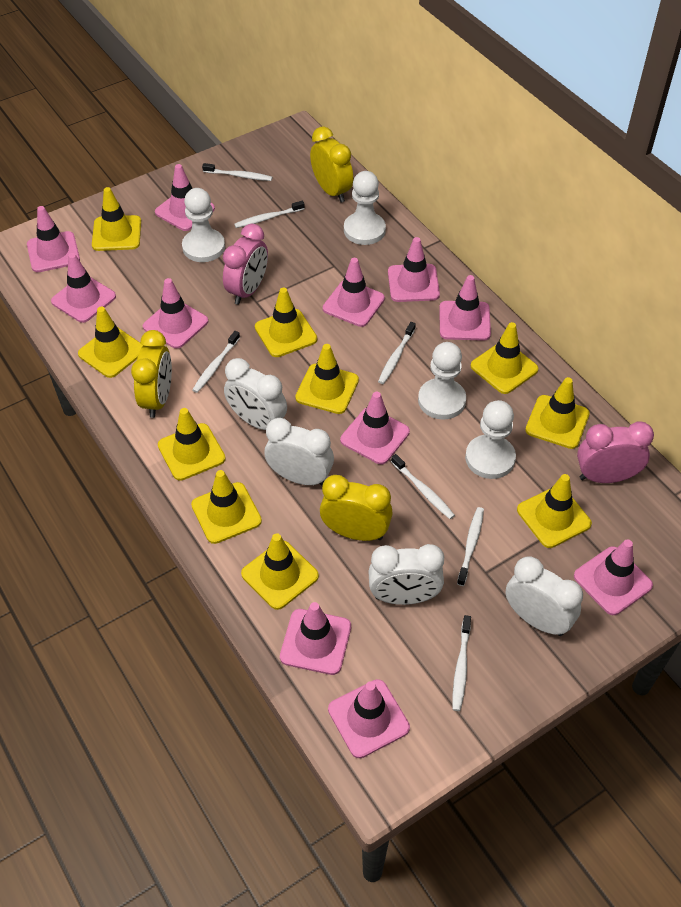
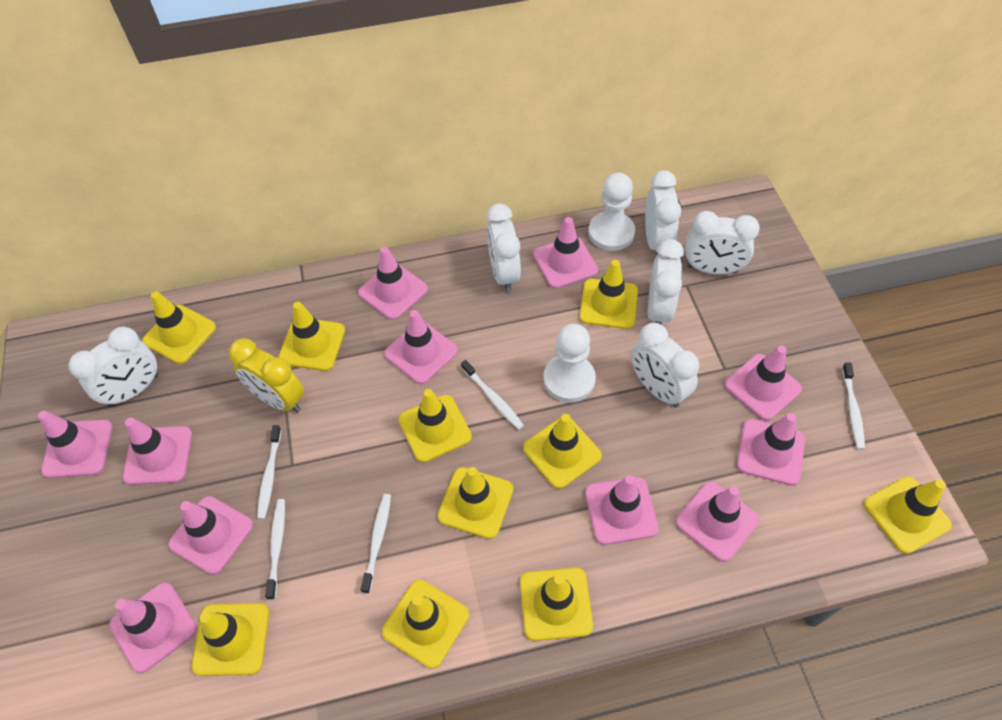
pink clock: [223,224,268,305] [577,422,654,483] = 2 -> none = 0
white clock: [224,358,287,430] [265,418,334,486] [368,544,444,605] [506,556,583,636] = 4 -> [68,327,158,407] [487,204,521,292] [631,323,699,408] [645,170,681,255] [648,239,684,324] [685,211,760,275] = 6
white pawn: [182,188,225,262] [344,171,386,245] [418,342,466,420] [465,400,516,479] = 4 -> [543,324,596,403] [588,173,635,251] = 2
white toothbrush: [192,331,240,393] [202,163,272,181] [234,201,305,228] [378,322,416,384] [391,454,455,519] [452,615,471,711] [457,507,484,586] = 7 -> [257,425,281,519] [265,499,285,600] [360,494,391,594] [461,360,524,430] [842,362,865,450] = 5
yellow clock: [131,330,172,418] [310,126,353,202] [320,475,393,541] = 3 -> [229,338,304,413] = 1

